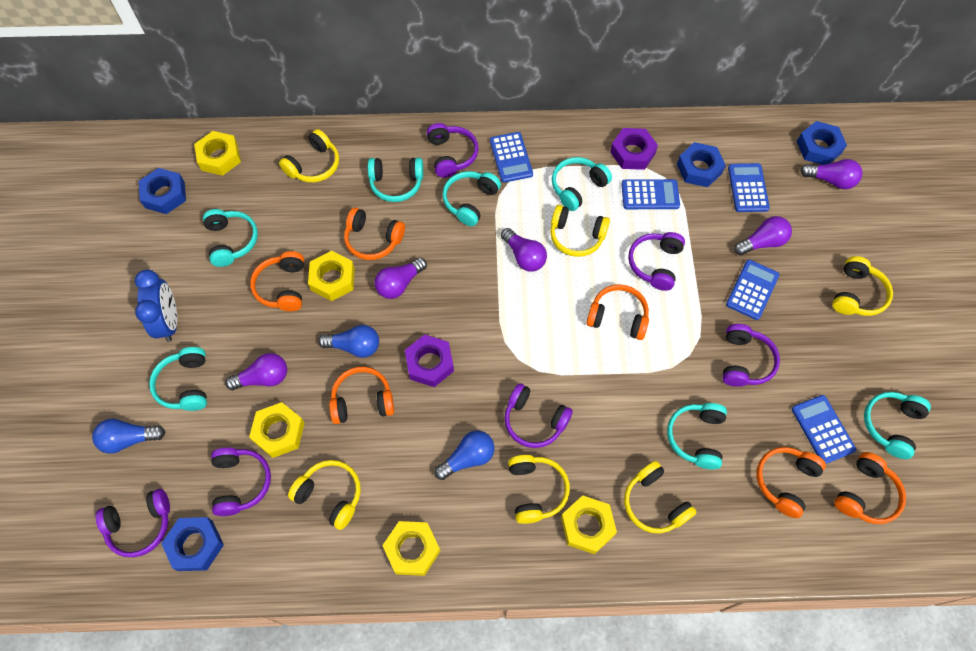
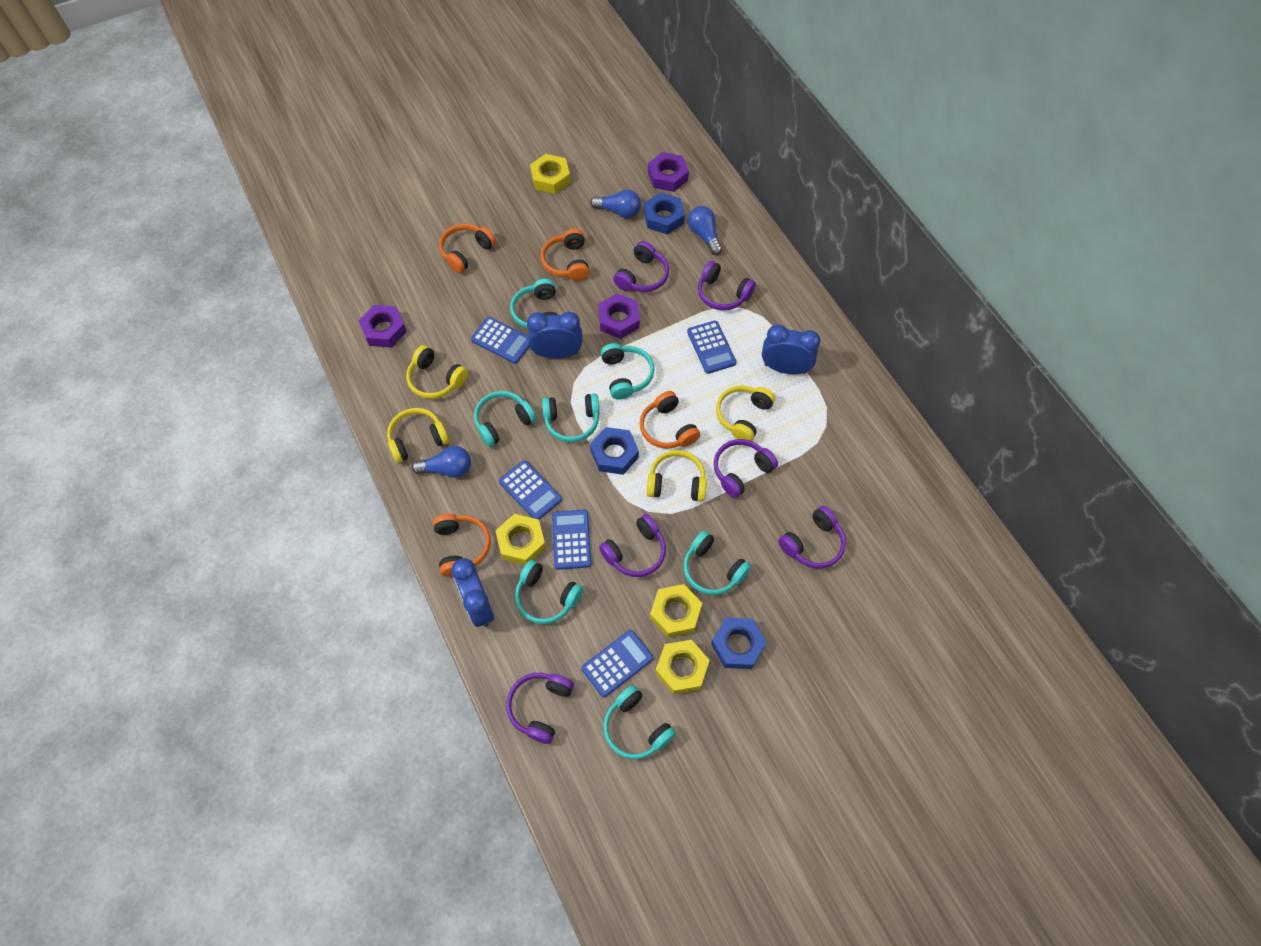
blue clock: [135,270,177,342] = 1 -> [451,558,494,627] [527,312,582,359] [762,325,820,374] = 3
blue nut: [139,168,186,214] [161,517,224,571] [677,142,726,187] [797,121,847,165] = 4 -> [590,427,639,475] [644,193,685,234] [711,618,767,669] = 3
orange headphones: [250,251,304,311] [329,367,394,424] [344,208,405,260] [586,284,649,340] [756,447,826,518] [834,452,906,524] = 6 -> [433,514,491,577] [439,224,496,273] [541,228,590,281] [640,391,700,449] = 4
purple light bulb: [225,353,287,390] [375,257,427,299] [501,228,547,272] [734,216,792,255] [800,159,862,189] = 5 -> none = 0
purple nut: [405,334,454,387] [610,128,658,170] = 2 -> [358,305,407,348] [598,293,640,339] [648,152,689,192] = 3
yellow headphones: [279,129,339,182] [288,460,361,530] [508,455,570,524] [550,205,610,257] [624,461,697,533] [832,256,893,316] = 6 -> [387,408,449,463] [406,345,468,399] [647,450,707,502] [716,385,775,441] = 4
yellow nut: [194,131,241,176] [249,402,305,458] [308,251,355,301] [382,521,440,576] [561,495,617,554] = 5 -> [495,514,546,565] [530,154,571,194] [650,584,702,638] [655,640,710,695] = 4

